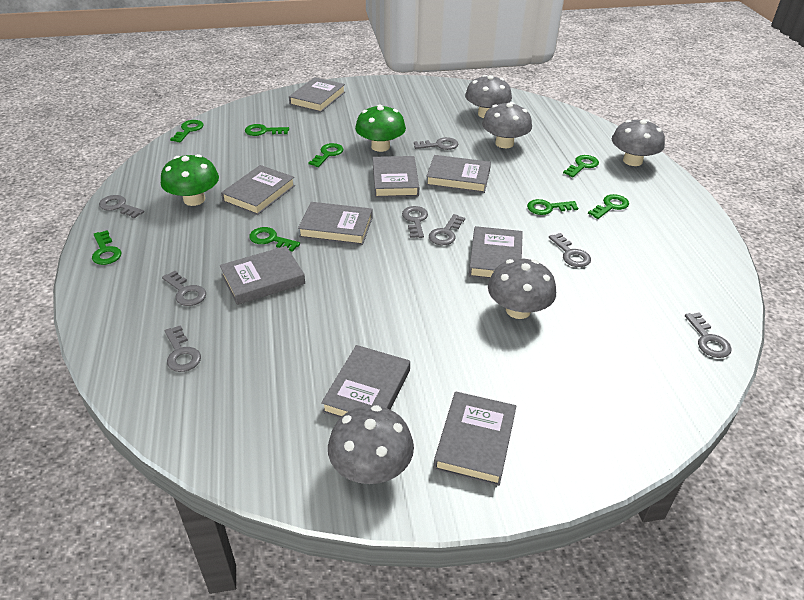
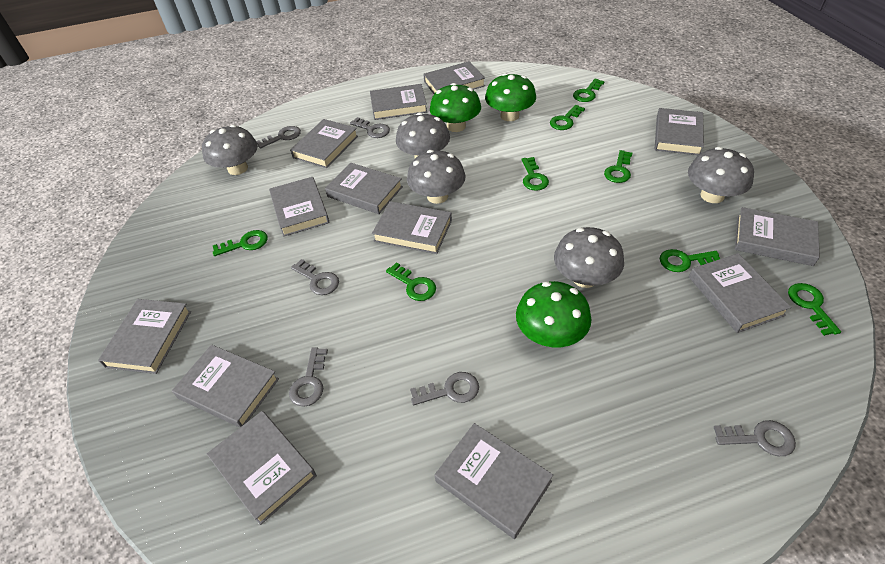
green mushroom: [161,154,219,206] [355,104,406,152] = 2 -> [430,83,481,132] [485,73,536,121] [516,281,591,347] = 3
grey book: [220,246,305,305] [221,165,295,215] [289,77,345,112] [298,202,373,245] [321,345,410,418] [373,156,419,198] [426,155,491,193] [434,391,516,486] [469,226,523,279] = 9 -> [98,299,191,374] [172,345,279,428] [207,411,317,525] [269,177,329,237] [290,119,358,168] [325,163,403,214] [370,84,427,120] [372,201,452,254] [423,61,485,94] [434,423,553,539] [655,108,704,155] [689,253,791,333] [735,207,820,266] = 13
grey key: [99,195,144,218] [162,271,206,306] [165,325,201,372] [402,206,428,238] [414,137,458,150] [429,214,465,245] [549,233,591,267] [685,313,732,358] = 8 -> [256,126,301,148] [289,347,328,407] [291,259,339,295] [350,117,390,138] [410,372,479,405] [714,420,796,456] = 6

